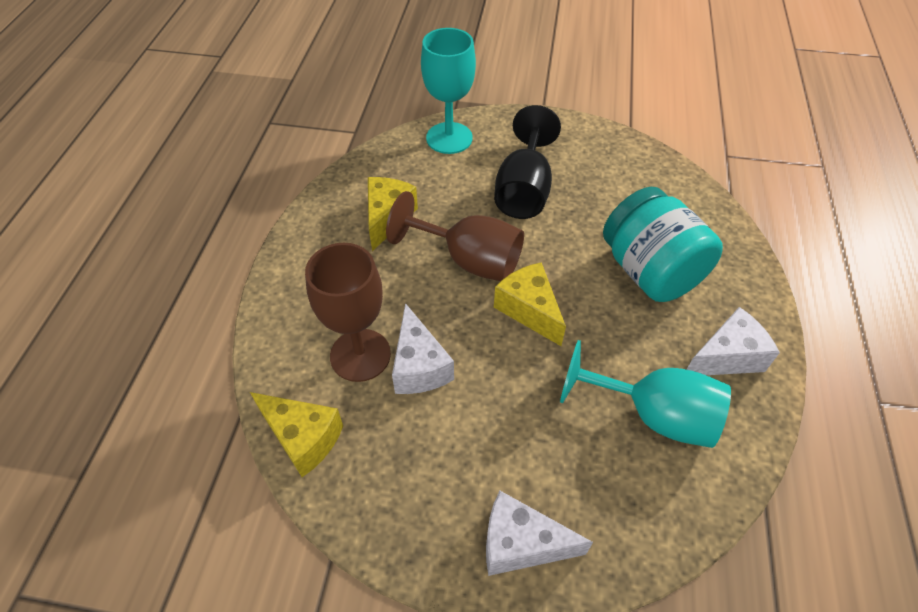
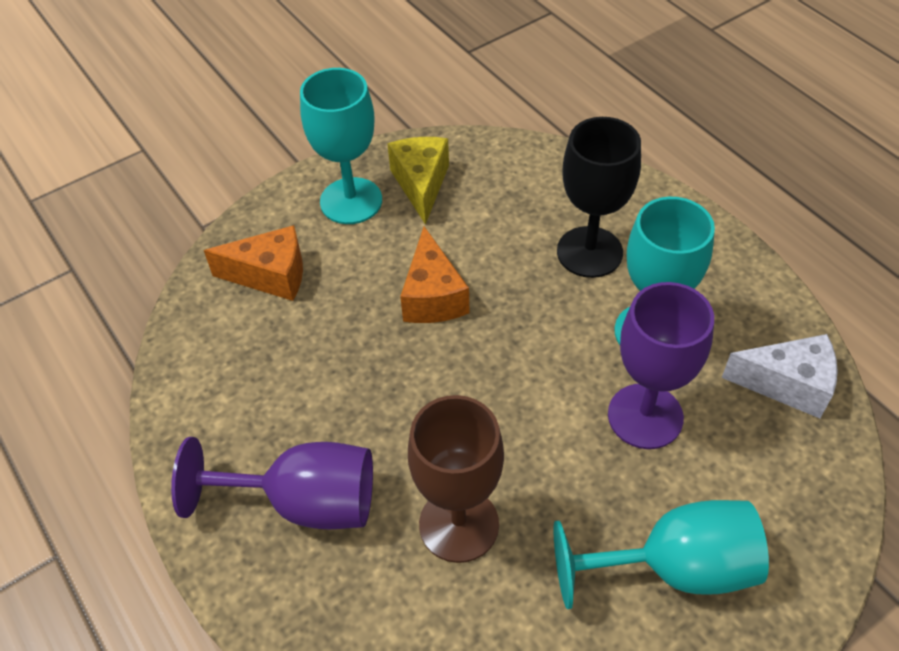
brown goblet: [305,243,391,382] [386,191,524,281] = 2 -> [408,395,504,563] = 1
orange cheese: none = 0 -> [204,225,303,301] [400,226,469,323] = 2
purple goblet: none = 0 -> [171,437,373,529] [608,282,714,449] = 2
turquoise goblet: [421,28,476,154] [560,340,731,448] = 2 -> [300,68,382,224] [554,500,769,609] [614,197,715,345] = 3
turquoise jar: [603,187,723,302] = 1 -> none = 0
white cheese: [392,303,454,394] [486,491,593,576] [686,307,780,375] = 3 -> [722,334,838,418] = 1
yellow cheese: [250,392,343,477] [368,177,418,251] [494,262,566,346] = 3 -> [387,137,449,225] = 1

